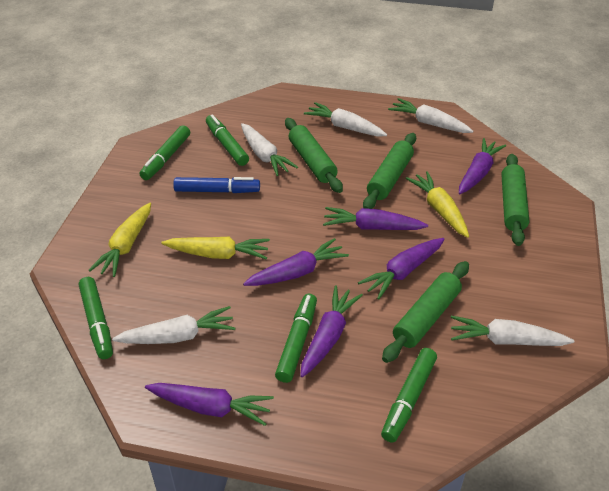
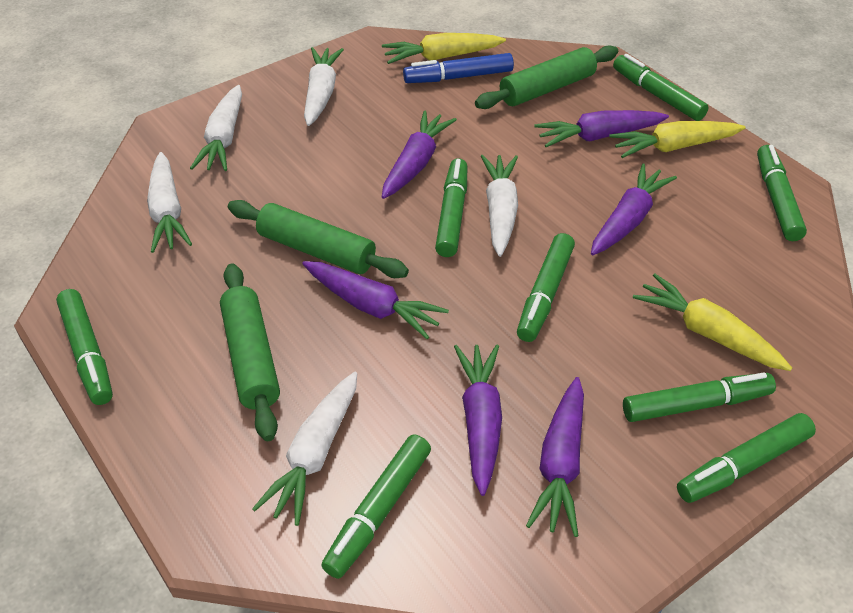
green marker: [79,277,113,359] [140,125,190,180] [206,114,249,166] [275,294,317,383] [381,348,437,443] = 5 -> [56,289,113,405] [321,434,431,579] [435,158,467,257] [517,233,575,342] [613,54,709,121] [623,372,776,422] [677,413,816,503] [757,145,807,241] = 8
green rolling pin: [285,118,343,193] [363,133,416,209] [382,261,469,363] [501,154,529,246] = 4 -> [220,263,280,441] [228,200,409,278] [475,45,618,109] = 3

